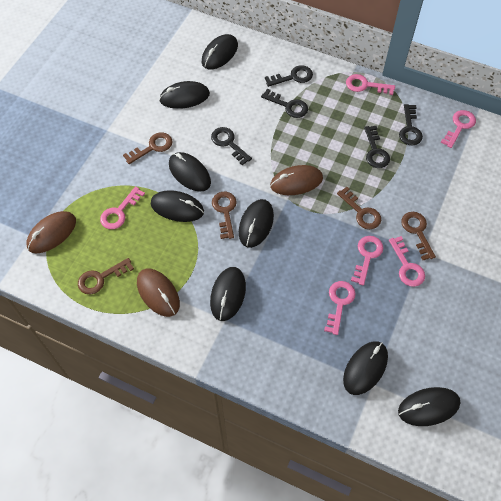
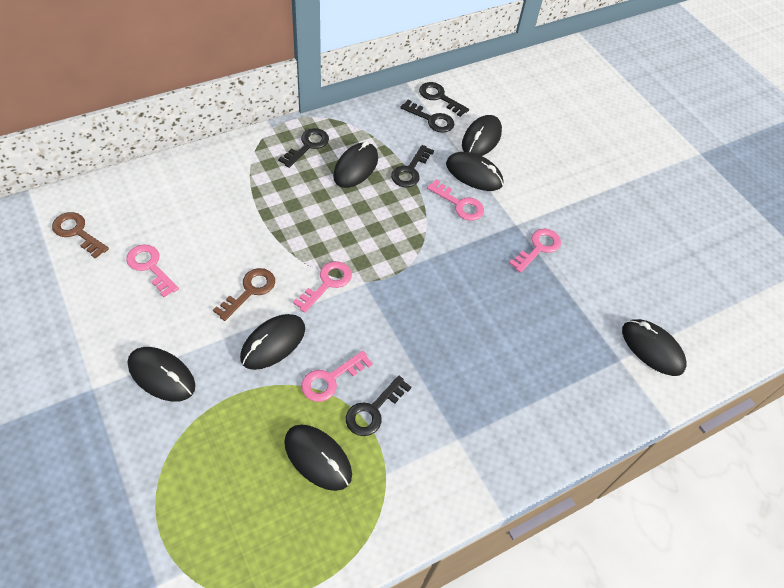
black mouse: [151,190,204,222] [159,81,210,109] [169,152,211,192] [202,34,238,69] [210,267,246,321] [239,199,274,248] [343,341,388,395] [398,387,461,426] = 8 -> [128,347,195,402] [240,314,305,370] [284,424,352,491] [333,141,378,188] [446,152,503,191] [462,115,502,156] [622,319,687,376] = 7
brown key: [78,258,134,294] [123,132,172,164] [212,192,237,239] [337,187,381,229] [401,212,436,260] = 5 -> [52,212,109,259] [213,268,275,321] = 2
brown mouse: [27,211,76,253] [137,269,180,317] [270,165,323,195] = 3 -> none = 0
pink key: [100,187,145,229] [324,281,356,335] [346,74,395,95] [351,236,383,286] [389,236,425,287] [441,110,476,148] = 6 -> [126,244,179,297] [293,261,352,313] [301,351,373,402] [427,179,484,221] [509,228,561,273] = 5

